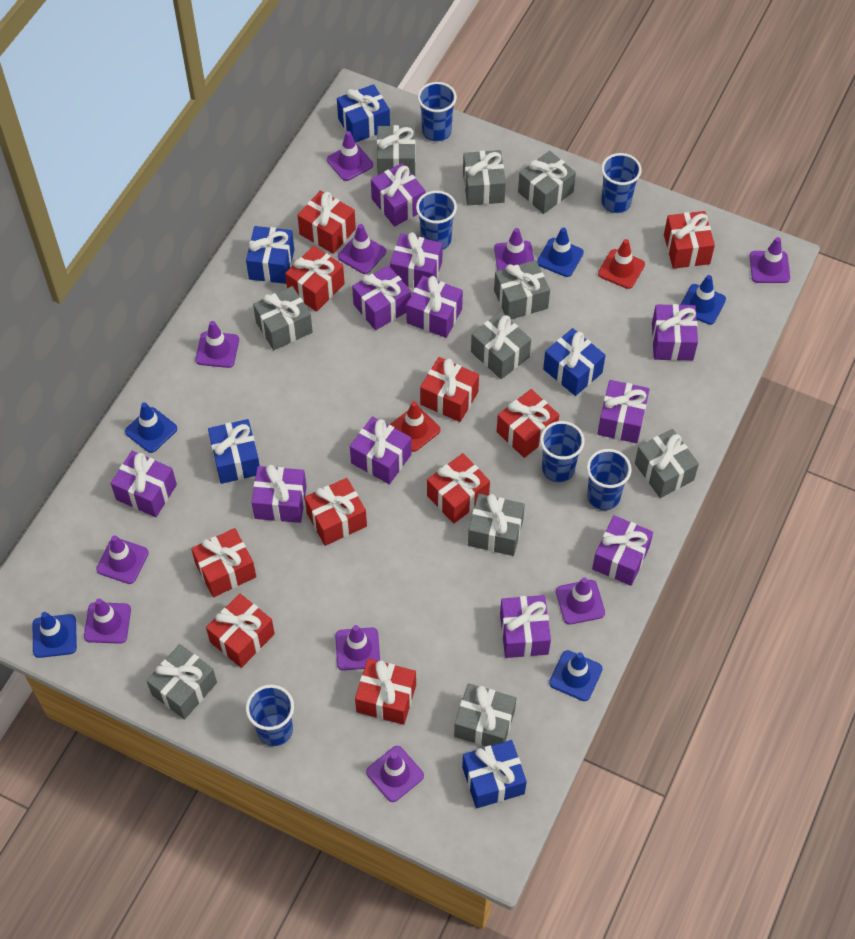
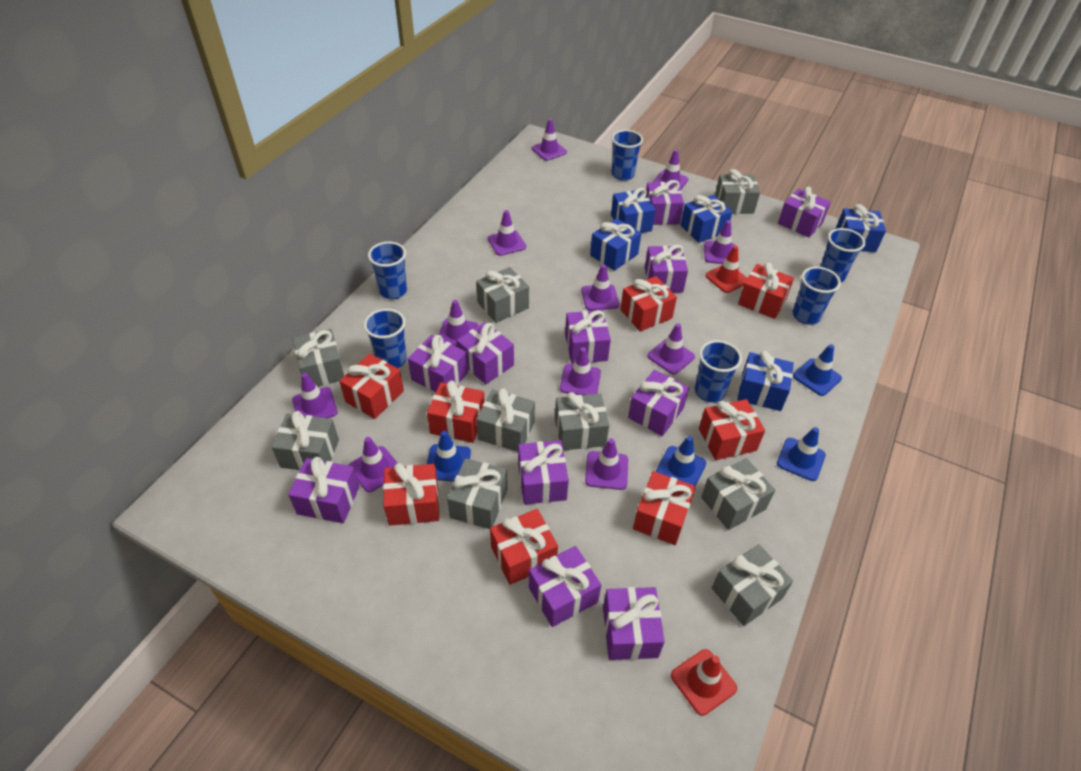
blue traffic cone: [33,612,77,658] [125,402,177,453] [537,227,584,277] [549,650,603,701] [681,275,726,325] = 5 -> [427,431,471,482] [656,436,706,486] [777,427,826,481] [793,344,842,396] = 4
grey gift: [147,644,217,719] [253,286,313,350] [377,125,416,176] [454,683,516,746] [463,150,506,205] [468,494,525,556] [471,312,531,379] [494,260,550,319] [518,151,576,214] [635,429,699,498] = 10 -> [272,411,339,470] [293,329,344,387] [447,458,507,529] [476,267,529,323] [476,388,535,452] [555,392,609,450] [701,458,775,530] [712,544,793,626] [715,169,760,214] = 9
purple traffic cone: [84,599,131,644] [96,535,149,584] [195,321,239,368] [327,131,373,181] [335,625,380,670] [338,224,386,274] [366,746,424,802] [494,228,534,271] [556,577,605,625] [750,237,790,283] = 10 -> [292,373,338,418] [349,437,397,492] [438,300,479,347] [488,210,526,256] [532,119,567,161] [560,347,601,395] [581,264,619,311] [585,438,628,490] [647,323,695,374] [653,149,688,191] [704,220,735,264] = 11
red gift: [191,528,256,597] [206,594,275,668] [285,246,345,312] [297,190,356,254] [305,478,367,546] [355,659,416,725] [420,357,479,422] [427,453,490,524] [497,389,559,458] [664,211,715,269] = 10 -> [339,354,404,419] [383,463,439,526] [427,380,485,443] [490,509,558,585] [620,276,677,332] [633,471,696,545] [699,399,765,460] [738,263,794,319] = 8

